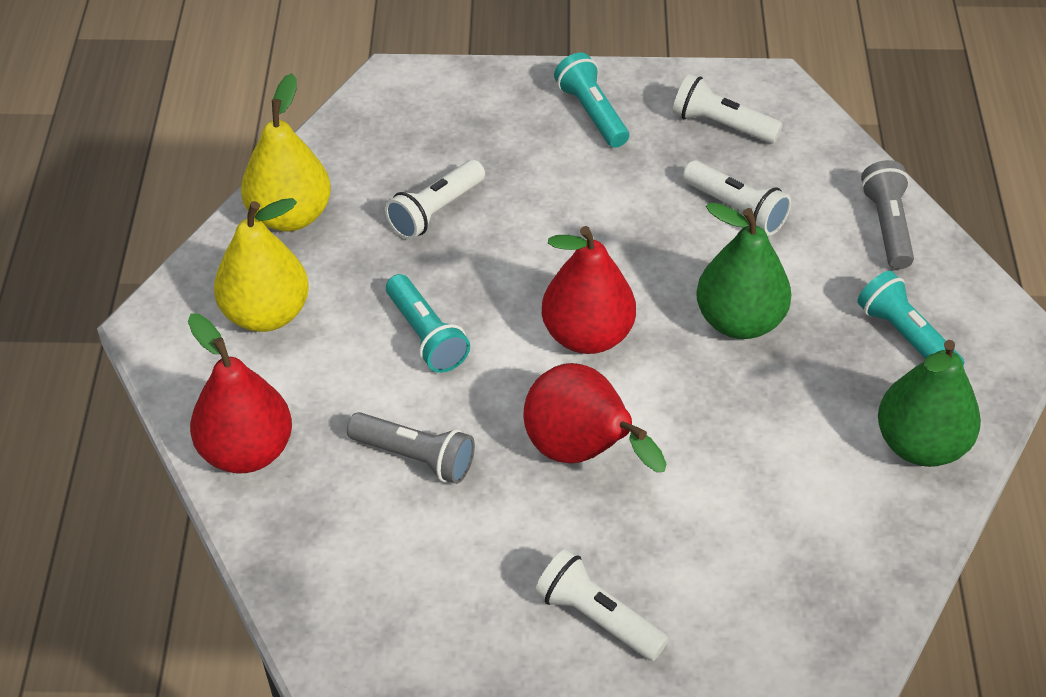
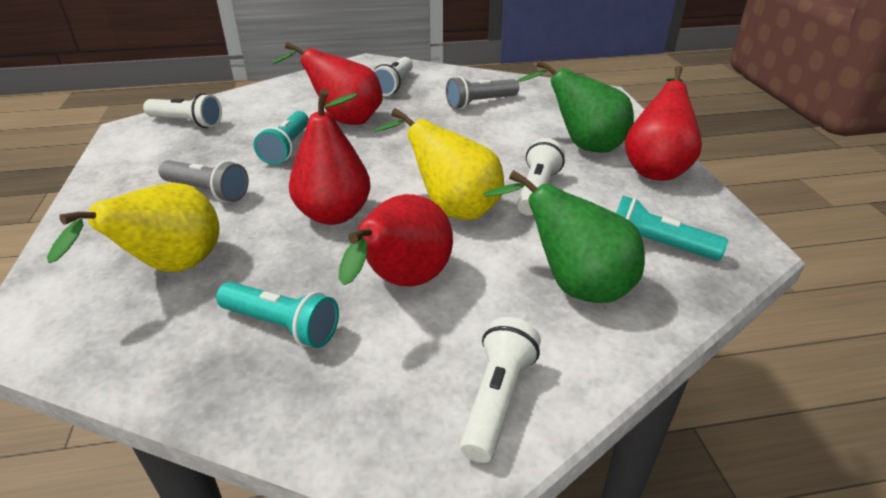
red pear: [188,314,292,473] [523,363,667,472] [542,226,636,354] = 3 -> [271,42,383,125] [289,89,371,225] [339,194,453,287] [625,66,702,181] = 4

